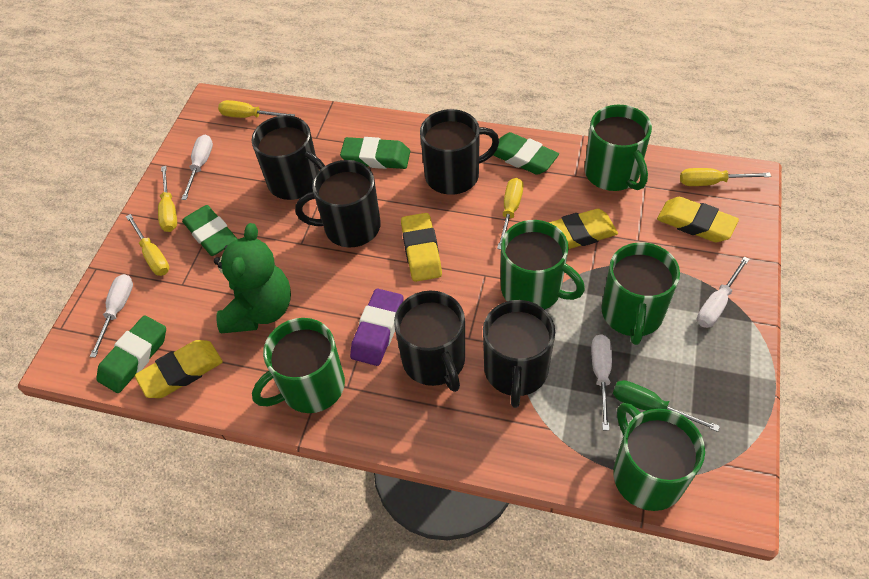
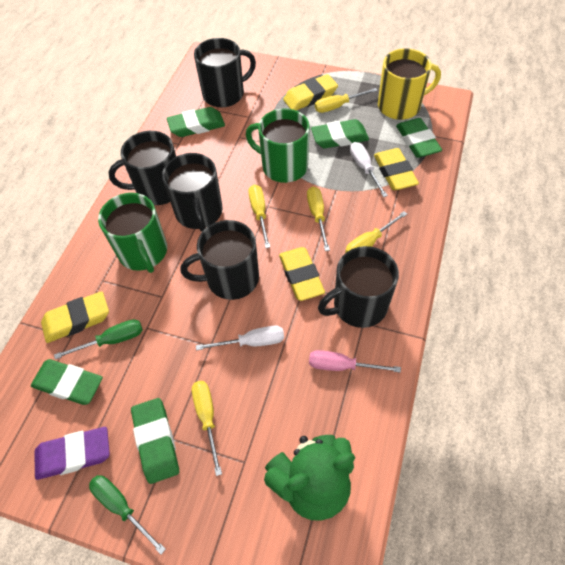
green eraser: [96,315,166,393] [182,205,237,256] [340,137,410,169] [493,132,559,175] = 4 -> [31,359,103,405] [131,398,179,484] [167,107,225,137] [311,119,369,148] [396,118,442,158] = 5
green mug: [252,318,345,413] [501,220,585,310] [585,105,652,191] [601,242,680,345] [613,403,705,511] = 5 -> [98,193,167,273] [246,108,310,183] = 2
green screwdriver: [613,380,720,432] = 1 -> [54,319,143,359] [89,475,166,555] = 2
pink screwdriver: none = 0 -> [309,350,401,373] = 1
white screwdriver: [90,274,133,358] [181,135,213,200] [591,334,612,431] [697,257,749,328] = 4 -> [196,326,284,350] [350,142,388,197] = 2
yellow mug: none = 0 -> [378,48,441,120] = 1

